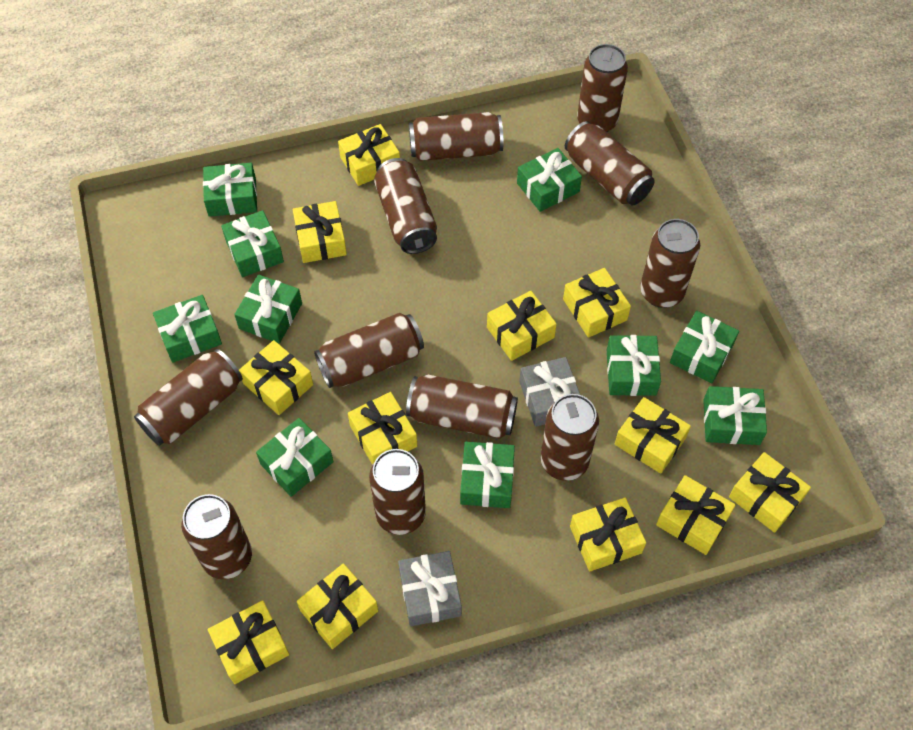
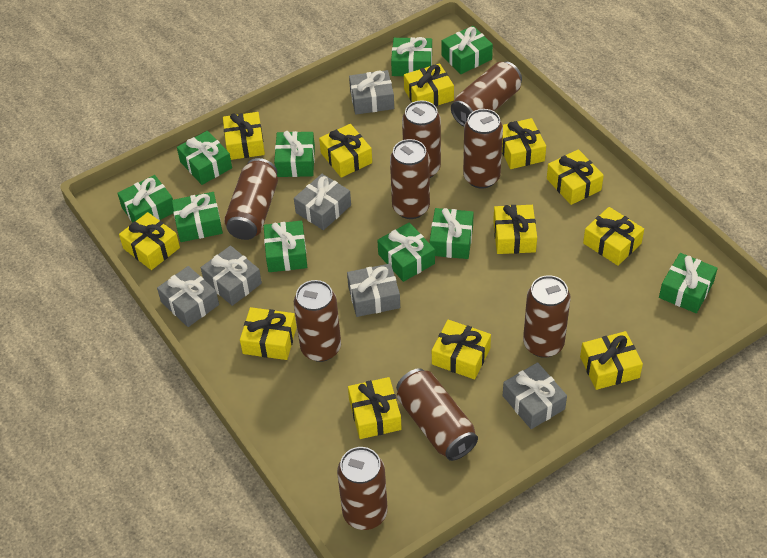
brown can: [134,349,243,446] [181,494,252,579] [314,313,424,388] [369,449,426,535] [374,158,437,254] [406,375,518,439] [409,112,504,161] [540,394,599,481] [565,121,655,205] [577,44,628,132] [640,219,700,308] = 11 -> [224,158,278,240] [294,280,341,362] [337,447,388,530] [390,139,430,219] [396,368,478,461] [402,101,441,178] [451,62,522,127] [463,109,503,189] [523,275,571,358] = 9
grey gift: [398,551,462,626] [519,357,580,427] = 2 -> [157,266,219,327] [201,246,262,306] [294,174,351,230] [347,263,400,317] [349,70,394,114] [503,362,567,429] = 6

